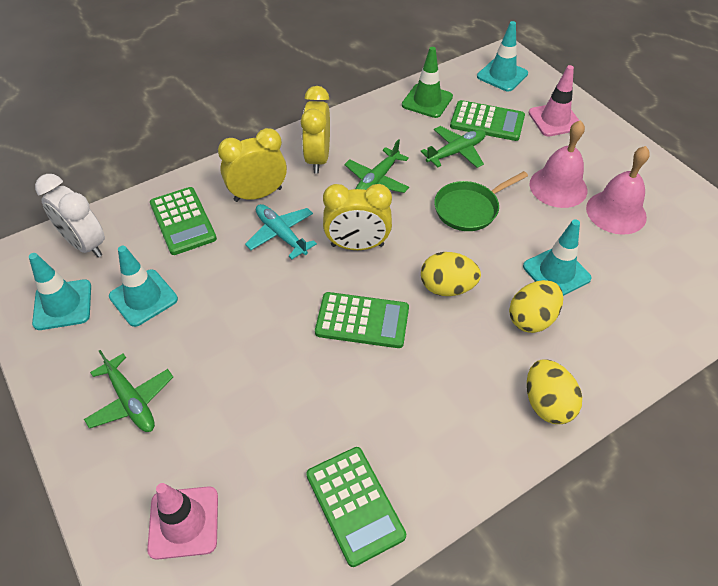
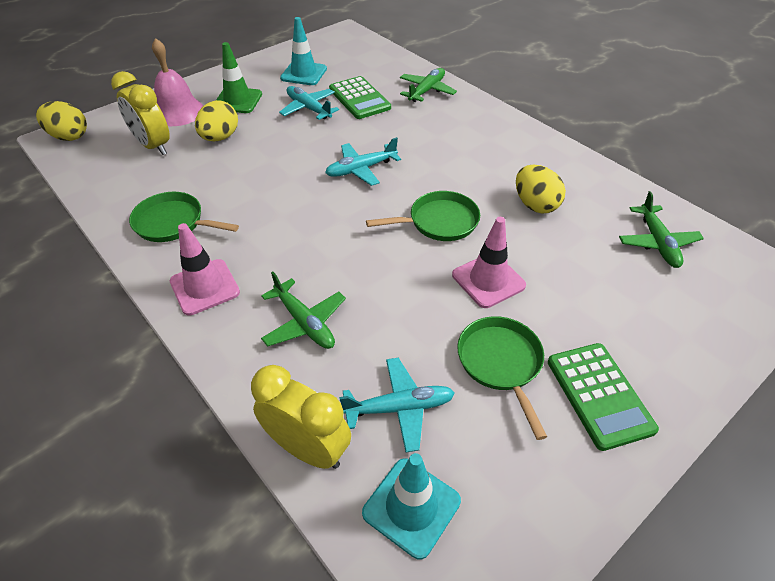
green calculator: [150,187,217,255] [306,447,406,567] [315,292,409,348] [450,100,525,141] = 4 -> [329,76,391,119] [548,343,659,451] = 2
green pan: [434,171,528,231] = 1 -> [129,192,239,242] [366,191,480,241] [457,316,547,440] = 3
pink bell: [529,120,587,208] [586,146,650,235] = 2 -> [152,38,203,126] = 1
turquoise plane: [245,204,317,259] = 1 -> [279,86,339,120] [325,137,401,186] [339,358,455,453] = 3
turquoise traffic cone: [29,253,91,330] [109,246,178,327] [477,21,528,92] [523,219,592,296] = 4 -> [280,17,327,85] [362,453,461,560] = 2
white clock: [35,174,105,258] = 1 -> none = 0
yellow clock: [218,128,287,202] [301,86,330,174] [323,184,392,250] = 3 -> [111,71,170,155] [251,365,351,469] = 2

